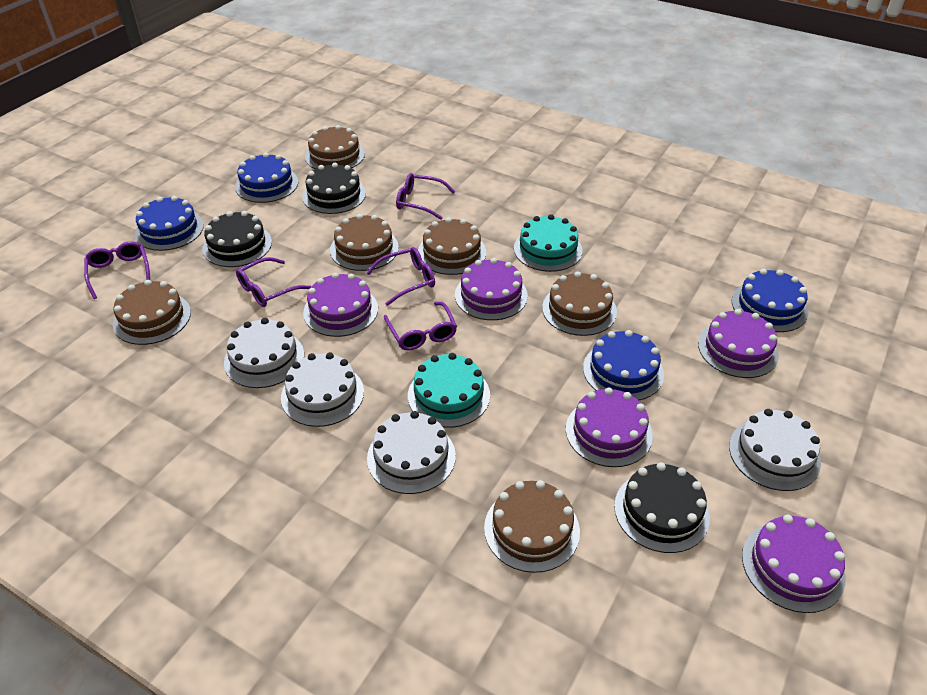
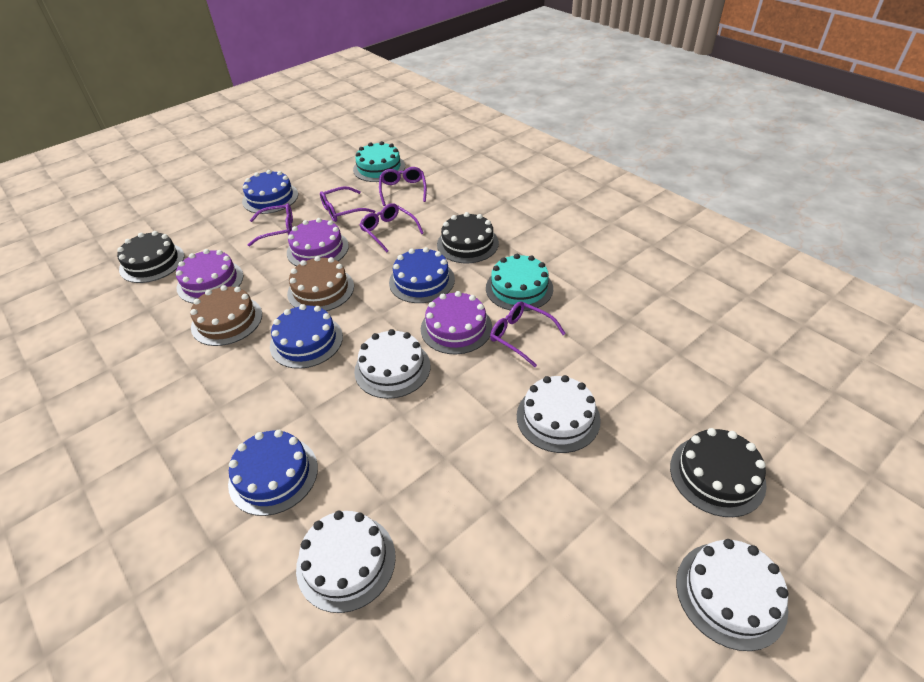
brown cake: [113,280,191,345] [305,125,365,169] [330,214,399,271] [418,217,486,275] [484,480,580,573] [542,271,617,336] = 6 -> [190,285,262,346] [287,256,354,311] = 2
purple cake: [303,273,378,337] [455,258,528,320] [566,387,653,467] [698,309,779,378] [742,515,846,613] = 5 -> [176,249,243,303] [287,218,349,266] [421,291,492,354] = 3

